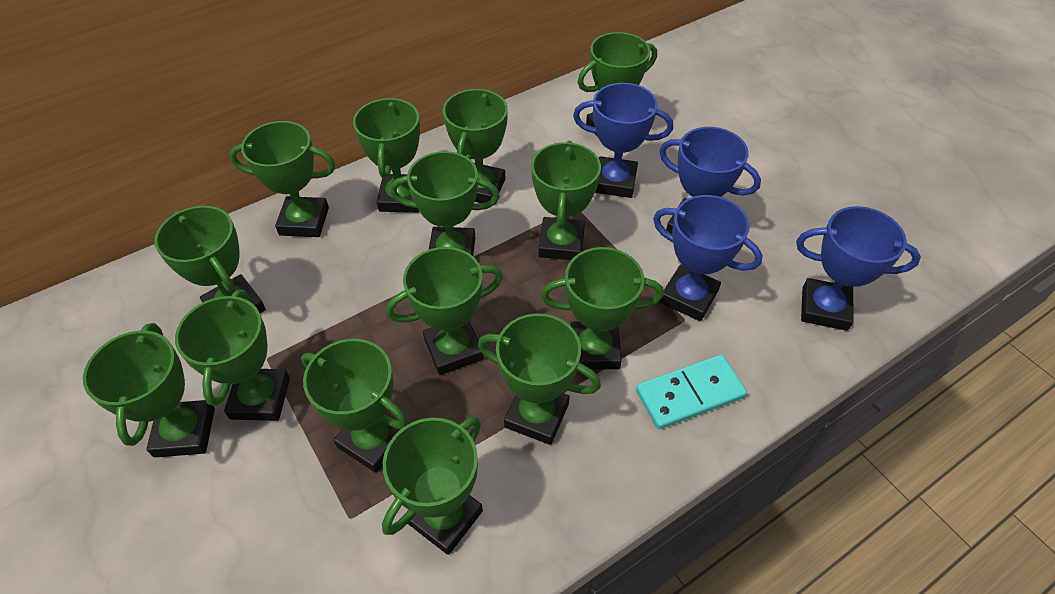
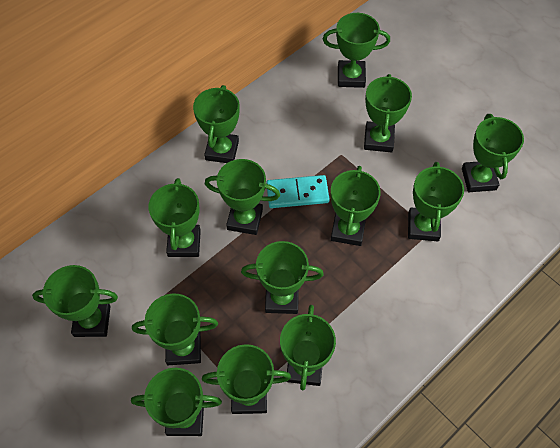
blue trophy: [573,83,673,198] [653,195,763,321] [659,127,761,234] [796,206,921,331] = 4 -> none = 0

